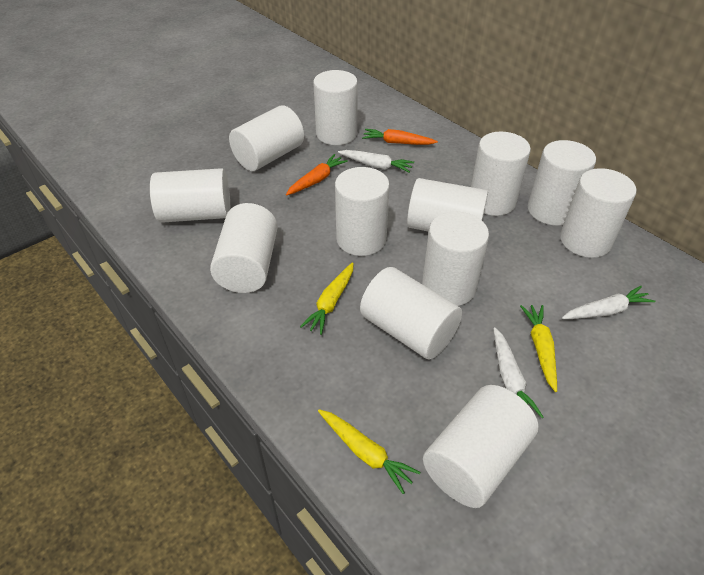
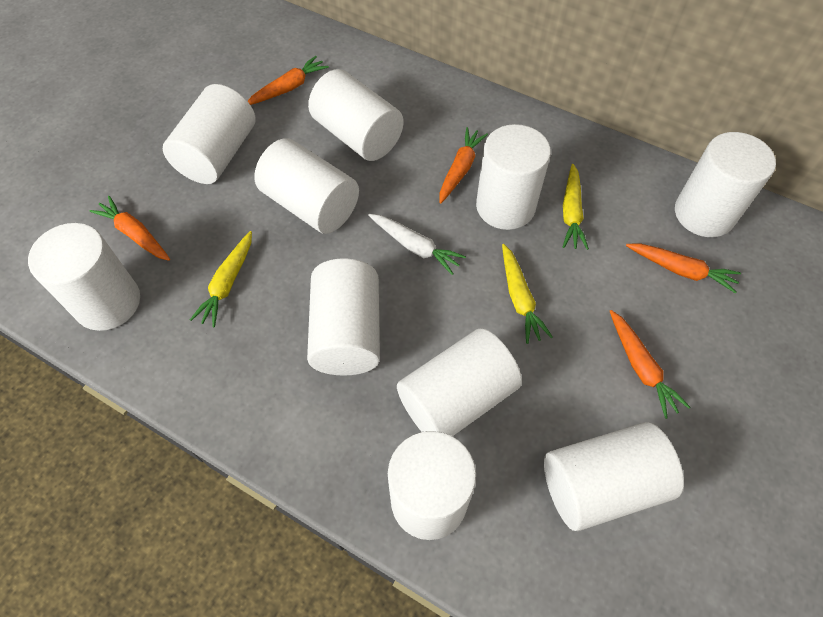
orange carrot: [286,154,348,196] [362,129,438,145] = 2 -> [89,196,170,261] [248,56,329,105] [439,127,488,204] [610,310,690,419] [626,243,741,293] = 5
white carrot: [338,150,414,173] [493,327,543,418] [562,286,655,319] = 3 -> [368,214,466,275] = 1
white cylinder: [150,168,230,223] [210,203,278,293] [229,105,304,171] [313,70,358,145] [335,167,390,256] [360,267,462,360] [407,178,488,232] [422,211,489,306] [423,385,538,508] [471,132,531,216] [528,140,596,226] [560,168,637,258] = 12 -> [28,223,140,331] [163,84,255,184] [254,138,359,234] [307,258,380,376] [308,69,404,161] [388,431,476,540] [397,328,522,436] [476,124,551,230] [544,422,684,531] [675,132,776,237] = 10

